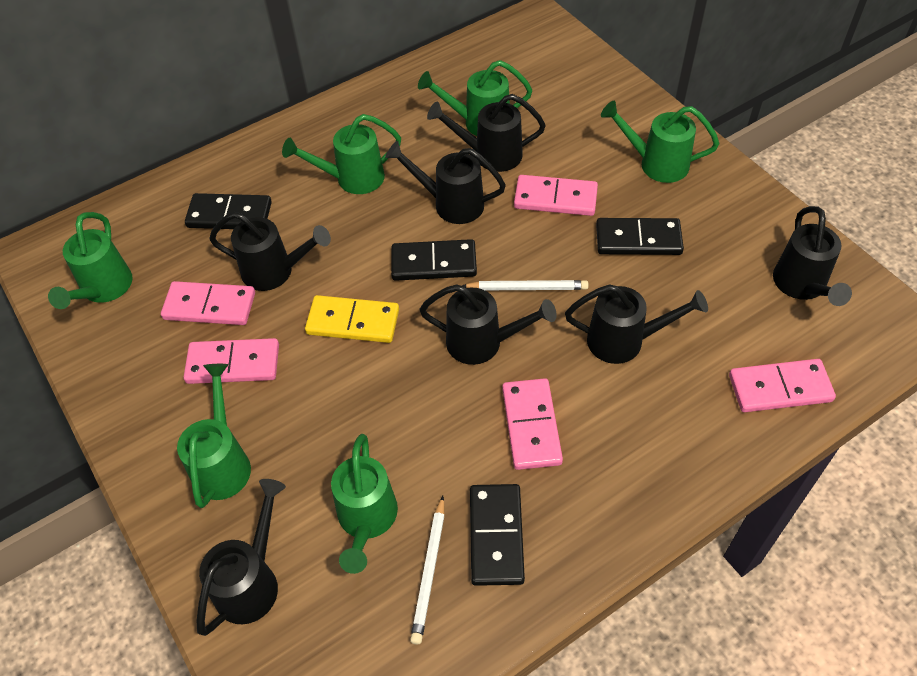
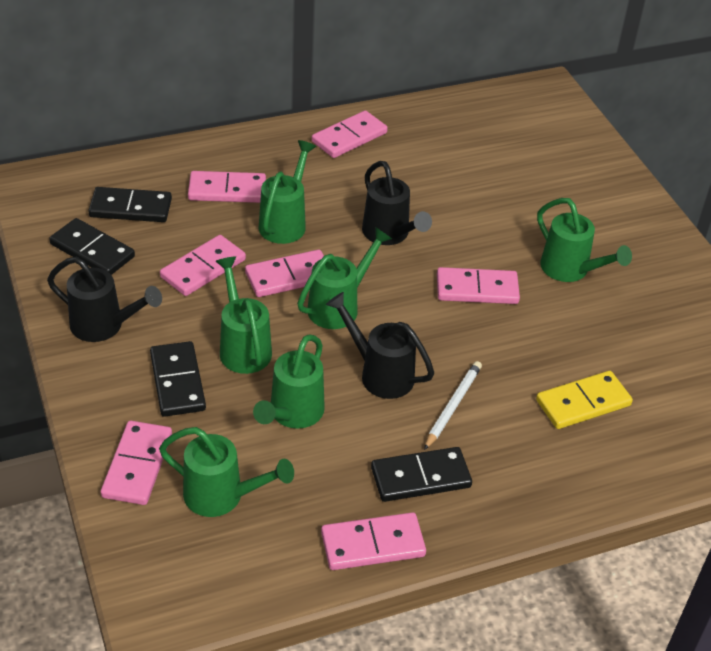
black watering can: [197,479,286,636] [209,212,331,291] [385,141,506,224] [419,284,557,365] [427,94,546,172] [565,284,708,364] [773,206,852,306] = 7 -> [47,257,162,342] [326,292,434,399] [362,161,432,245] = 3
pink domino: [161,281,255,325] [184,338,279,384] [502,378,563,470] [514,175,598,216] [729,359,836,412] = 5 -> [101,421,172,505] [160,235,246,296] [188,171,266,203] [245,250,324,297] [312,110,388,158] [321,512,426,570] [437,267,520,304] = 7
white pencil: [410,496,445,645] [462,280,589,290] = 2 -> [424,361,482,450] = 1

